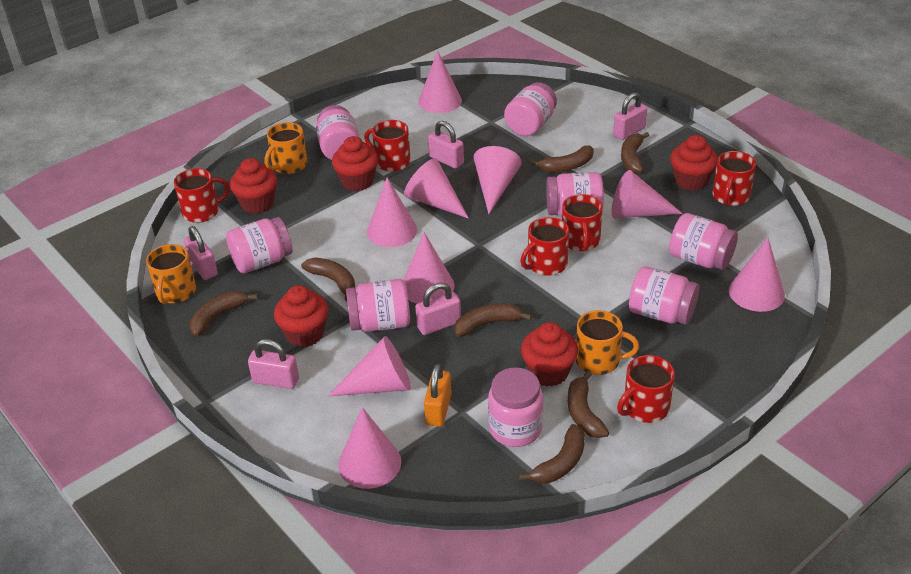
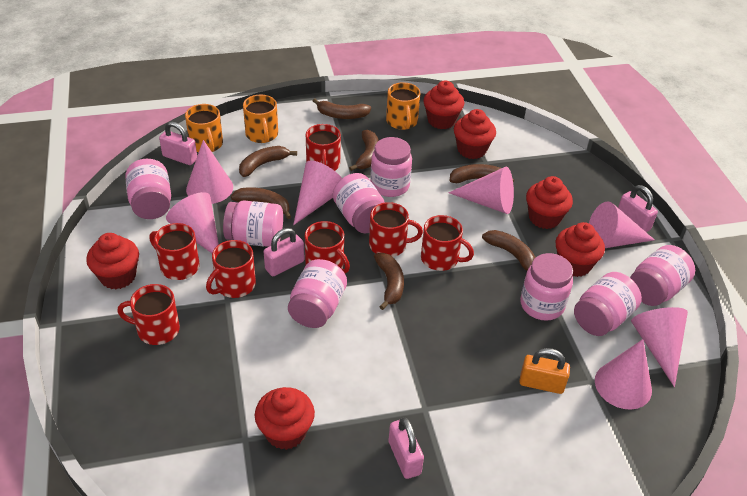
pink cone: [328,336,411,396] [338,407,401,489] [367,178,417,247] [404,158,469,219] [404,232,454,304] [419,50,462,113] [474,146,522,214] [612,170,683,219] [729,237,785,312] = 9 -> [166,192,219,253] [186,140,233,204] [293,160,342,225] [449,167,514,214] [589,201,655,248] [595,339,652,410] [631,307,688,387] = 7
pink padlock: [184,226,218,280] [248,339,299,389] [415,283,461,335] [428,121,464,169] [613,92,647,140] = 5 -> [159,122,197,165] [264,228,304,276] [388,417,424,479] [618,185,658,232] = 4
red cupcake: [230,158,277,214] [274,285,329,347] [332,136,378,191] [521,322,578,386] [670,135,718,191] = 5 -> [86,233,139,289] [255,387,315,450] [423,80,464,129] [454,109,496,159] [526,176,573,229] [555,222,605,277] = 6
red mug: [174,168,230,223] [364,120,410,172] [520,217,569,276] [562,194,603,251] [617,355,675,423] [712,151,756,206] = 6 -> [118,284,180,345] [149,223,200,280] [206,240,256,298] [305,221,350,273] [306,124,341,171] [369,202,423,257] [421,215,474,271] = 7

